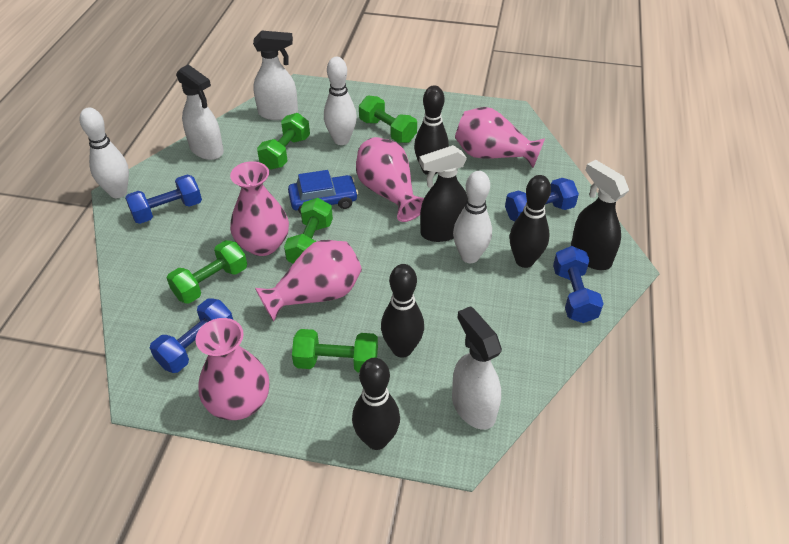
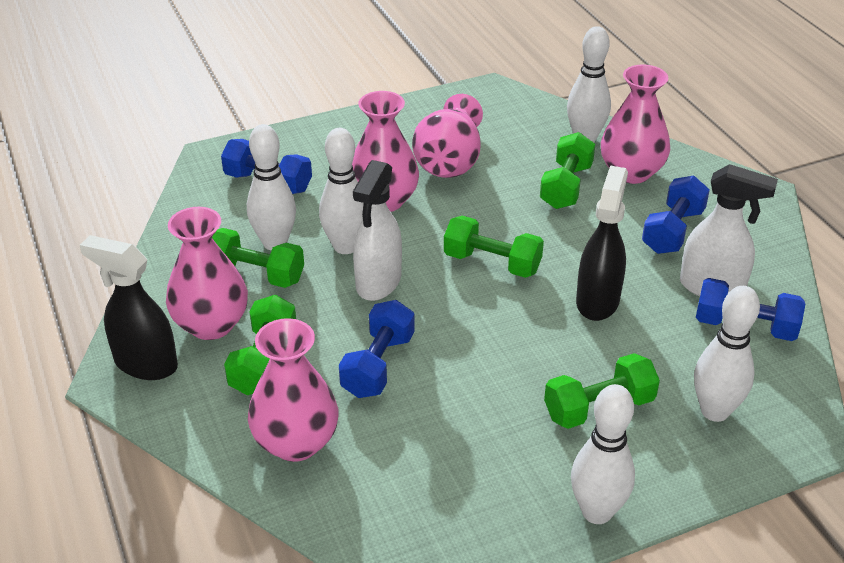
black bowling pin: [352,358,400,450] [381,264,424,358] [414,85,449,175] [510,175,551,268] = 4 -> none = 0
blue car: [288,170,358,214] = 1 -> none = 0
white bowling pin: [79,107,129,198] [324,57,357,145] [453,171,492,263] = 3 -> [247,124,296,251] [319,128,364,254] [567,26,611,142] [571,384,635,524] [694,286,760,422] = 5
white spray bottle: [176,64,224,160] [253,30,298,120] [452,306,502,430] = 3 -> [353,160,402,301] [680,164,778,296] = 2

